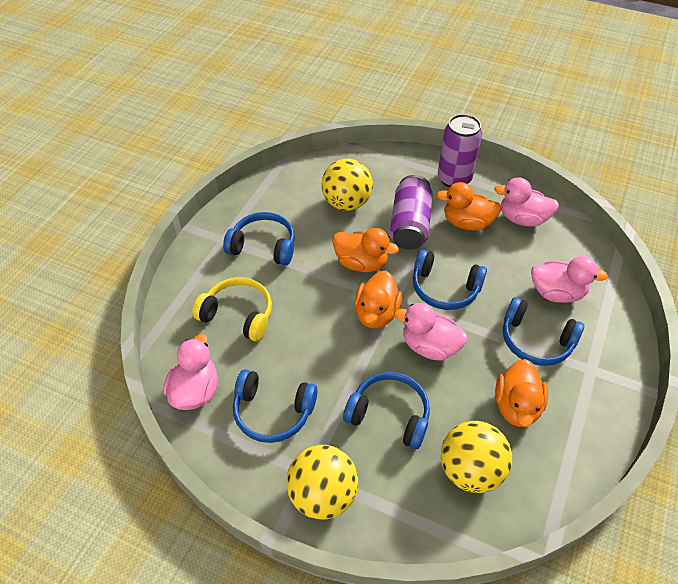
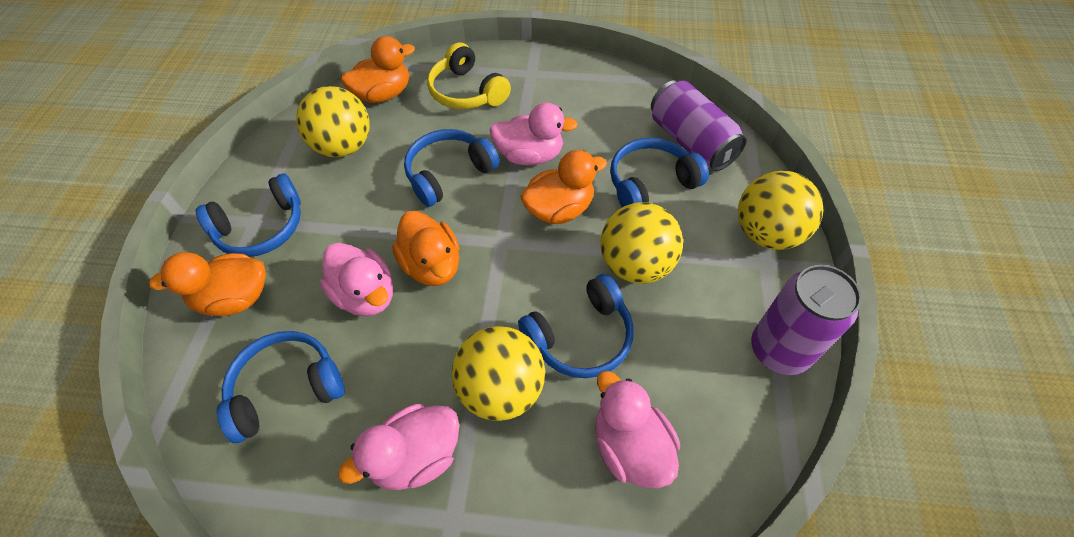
yellow ball: [286,445,358,519] [321,159,373,211] [441,421,512,493] = 3 -> [296,86,370,157] [452,326,545,421] [600,202,683,284] [738,171,823,250] = 4

